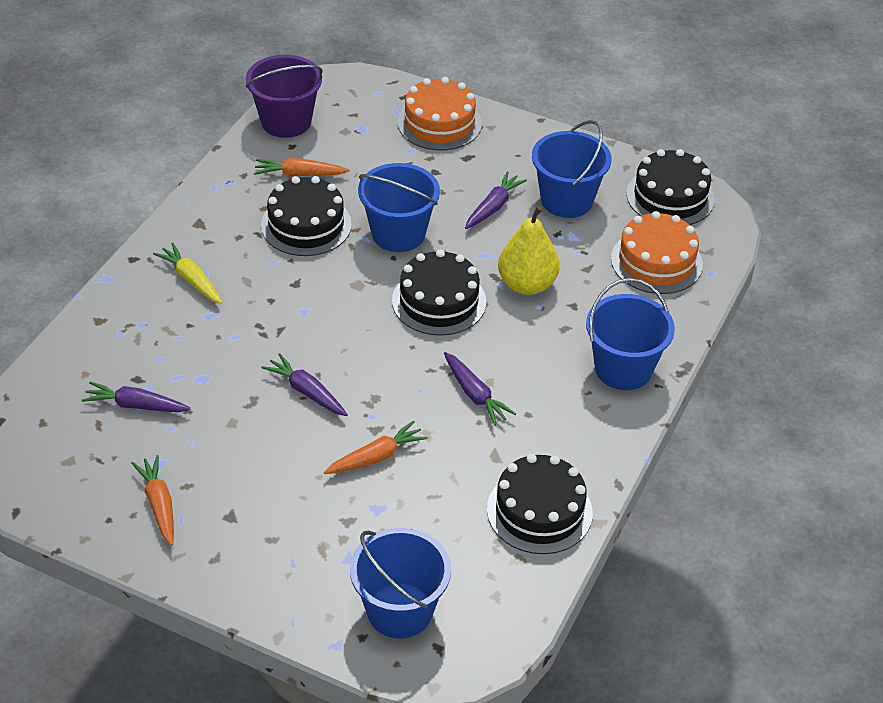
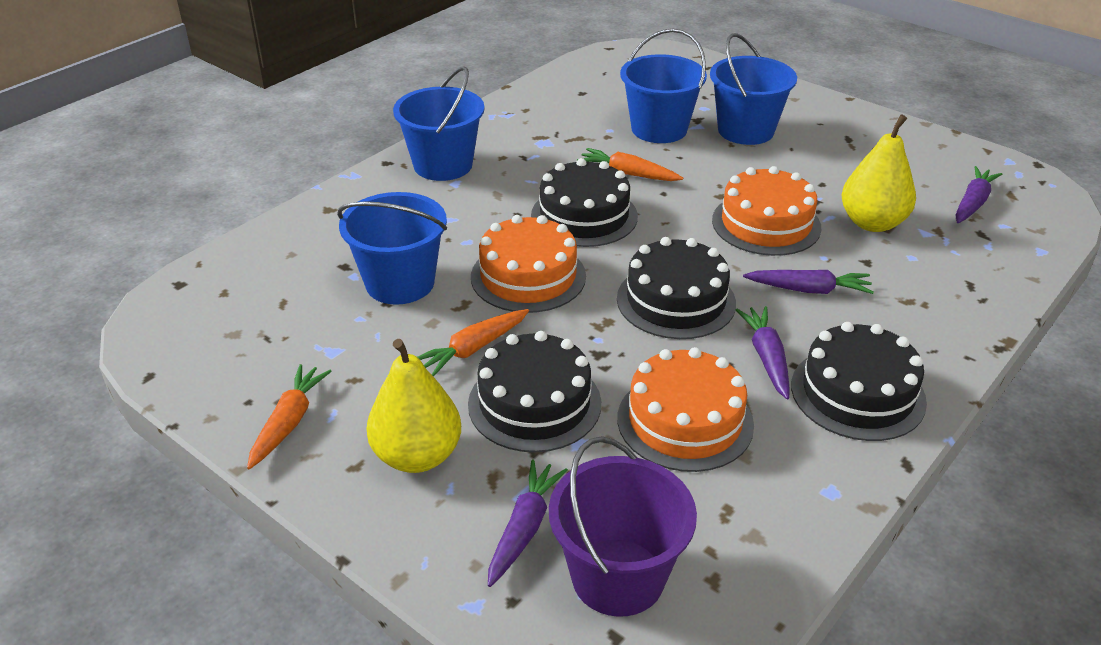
orange cake: [398,77,482,150] [611,211,703,294] = 2 -> [471,215,586,313] [617,347,754,472] [712,166,821,256] = 3
yellow carrot: [153,243,222,304] = 1 -> none = 0
yellow pear: [498,206,560,295] = 1 -> [367,339,461,473] [841,114,916,232] = 2

